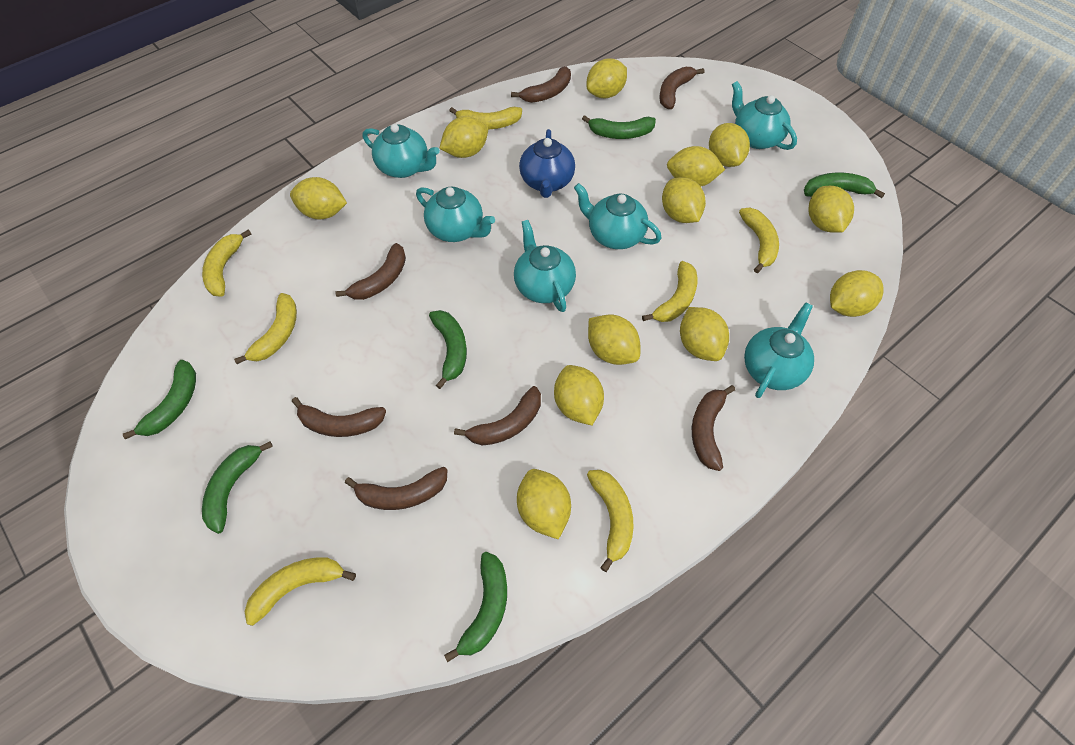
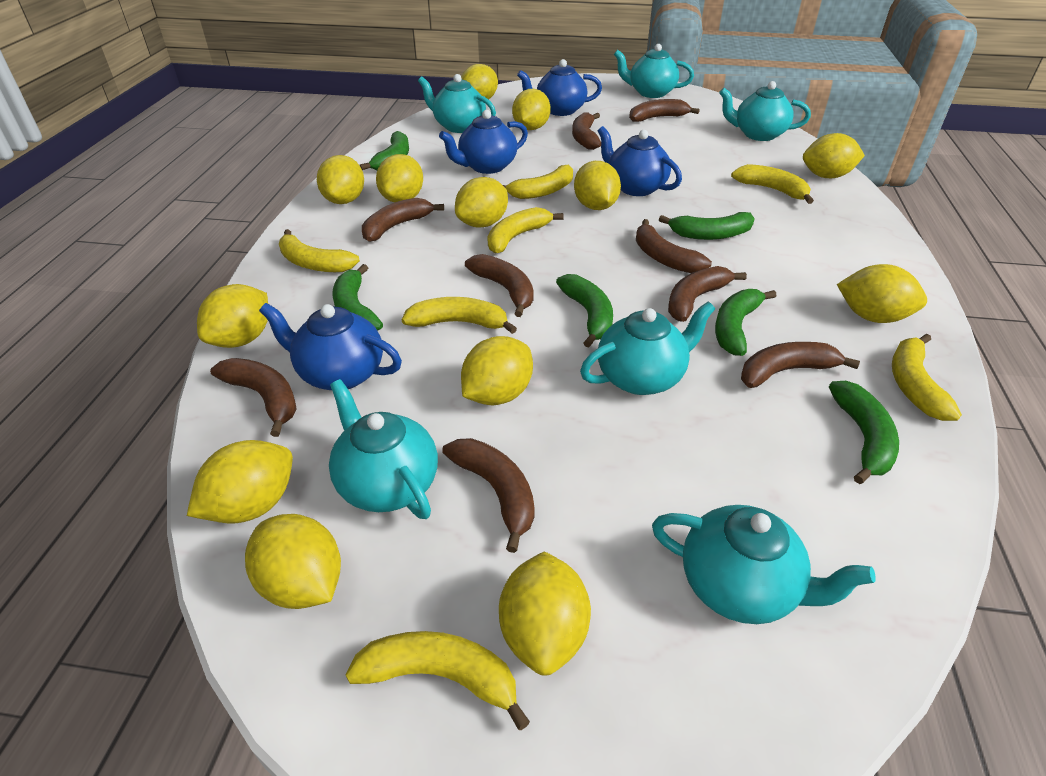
blue teapot: [519,129,575,198] = 1 -> [259,303,402,390] [439,110,528,174] [517,59,602,116] [598,126,682,196] = 4
brown banana: [292,397,386,437] [336,243,406,300] [345,467,447,510] [454,386,541,446] [511,66,571,103] [659,67,704,109] [692,385,735,471] = 7 -> [210,358,296,437] [362,198,444,242] [442,438,535,553] [465,254,534,317] [572,112,601,150] [629,99,700,122] [636,219,712,273] [668,266,747,322] [741,342,860,388] = 9
yellow lemon: [290,177,347,220] [439,116,488,158] [517,469,571,540] [554,365,604,425] [586,58,627,98] [588,315,640,365] [662,177,706,223] [667,146,725,187] [680,307,729,361] [709,123,750,167] [809,186,854,233] [830,270,884,317] = 12 -> [187,440,293,523] [197,284,268,348] [245,514,341,609] [317,155,364,204] [376,154,423,203] [455,177,508,228] [461,64,498,100] [461,336,533,405] [499,551,591,676] [512,89,551,130] [574,161,621,210] [803,133,865,178] [837,264,927,323] = 13

